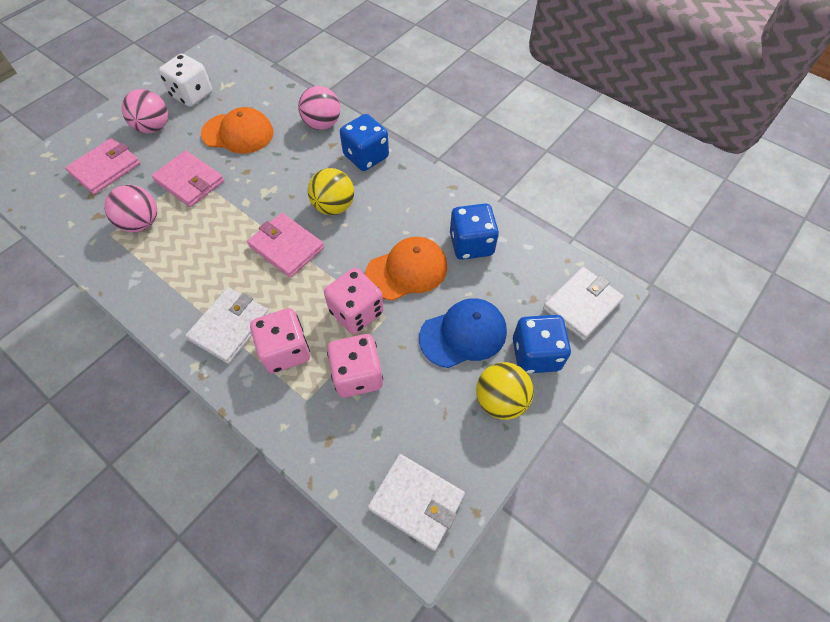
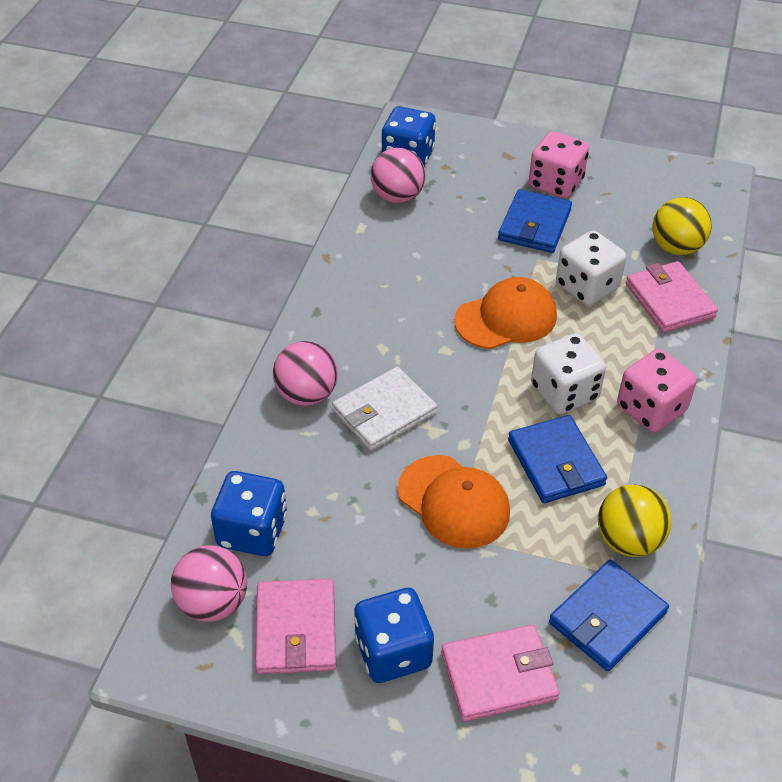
blue cap: [419,298,507,368] = 1 -> none = 0
blue wallet: none = 0 -> [498,189,572,253] [508,415,607,503] [549,560,669,671] = 3
pink dice: [250,308,310,373] [324,268,384,334] [327,334,383,398] = 3 -> [529,131,589,199] [617,349,697,433] = 2
white dice: [158,54,212,107] = 1 -> [531,333,606,414] [556,231,626,306] = 2
white wallet: [185,287,270,364] [368,454,465,551] [543,267,624,340] = 3 -> [332,367,437,451] = 1

